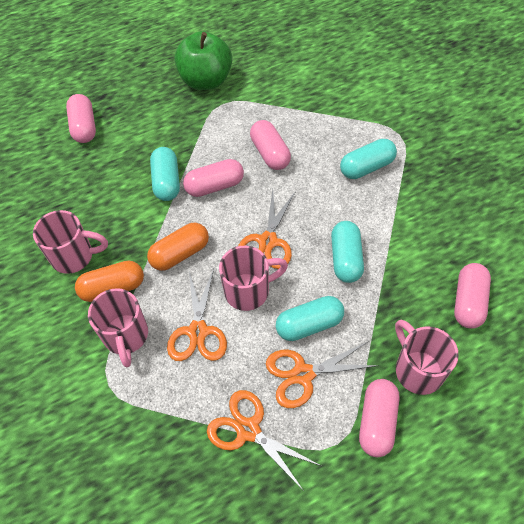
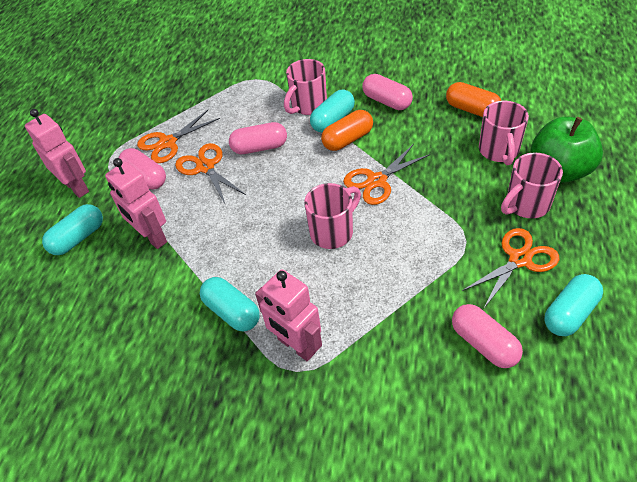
pink capsule: [66,94,96,143] [183,159,244,197] [250,120,291,170] [359,379,399,457] [454,263,491,329] = 5 -> [119,148,166,189] [229,122,287,154] [362,74,413,110] [452,304,523,368] = 4
pink robot: none = 0 -> [25,109,89,198] [105,158,167,249] [255,269,322,361] = 3

